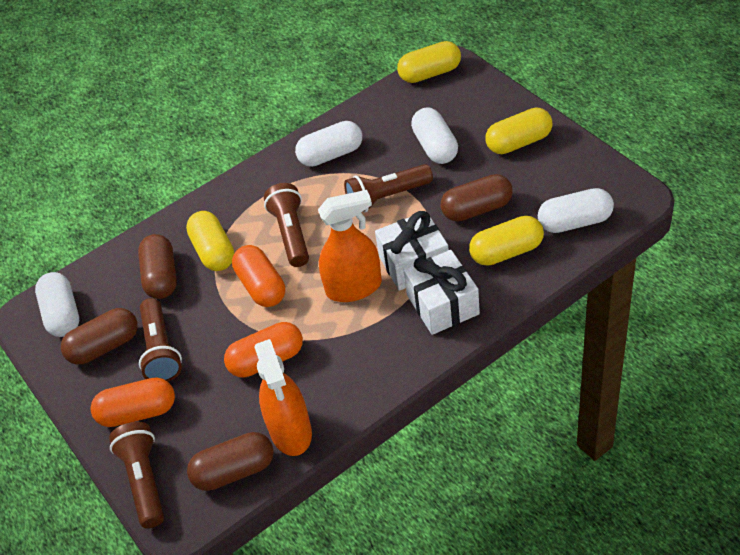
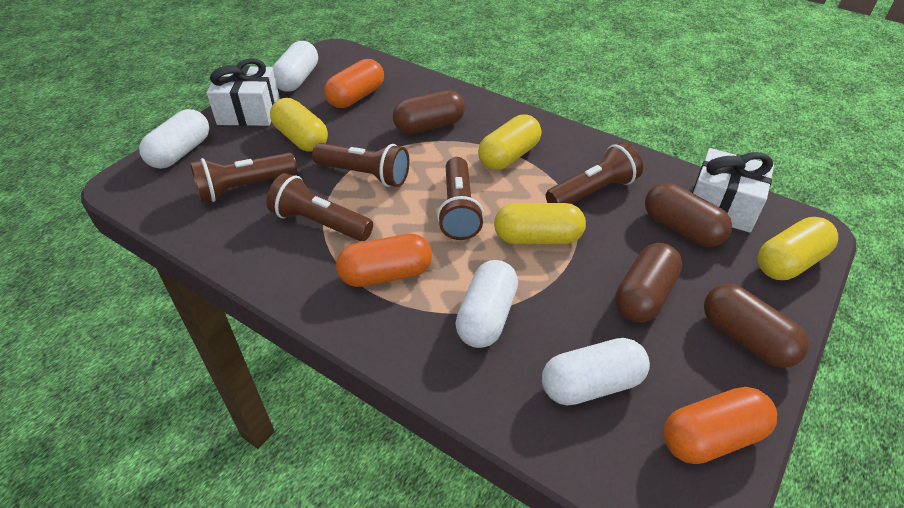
brown flashlight: [109,422,164,528] [139,298,182,382] [264,183,309,267] [344,164,433,212] = 4 -> [190,153,297,203] [267,173,373,241] [312,143,409,187] [437,157,484,240] [546,142,643,204] = 5
orange spray bottle: [254,339,312,456] [318,190,382,302] = 2 -> none = 0

